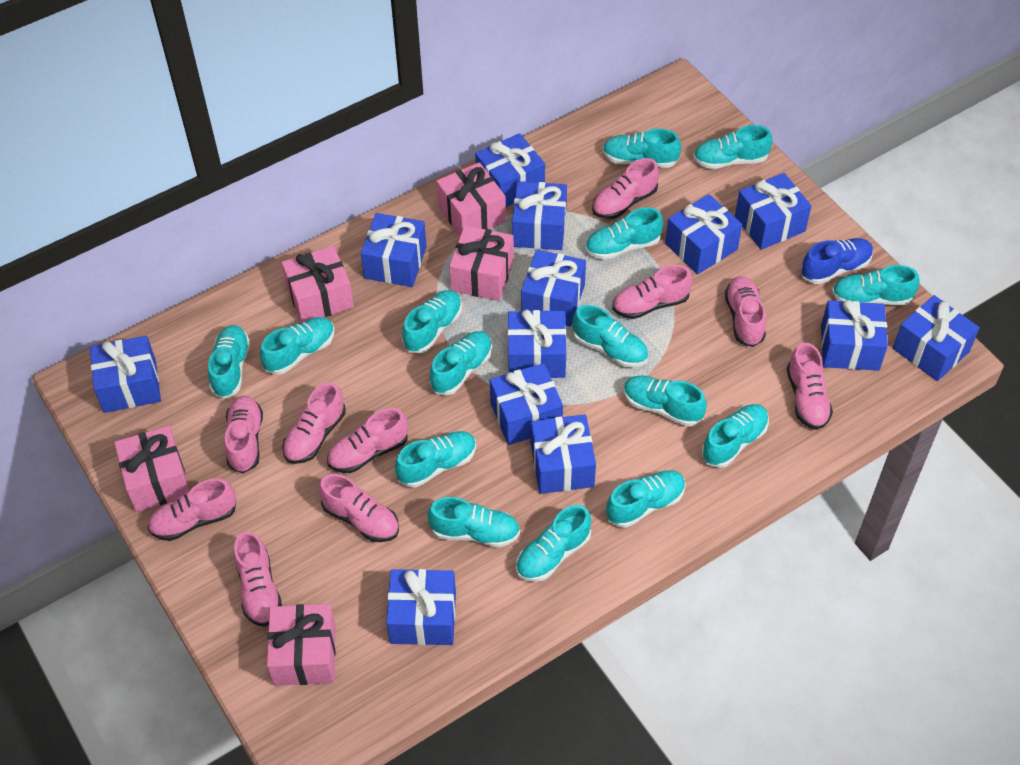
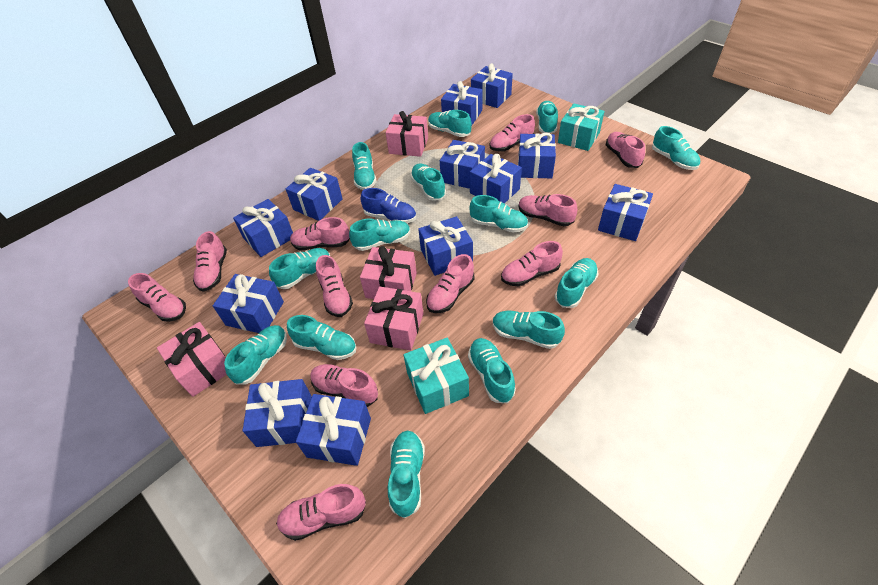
blue gift: [90,336,161,413] [361,213,427,287] [386,569,456,645] [475,133,545,207] [490,363,563,445] [508,310,566,378] [512,181,567,250] [521,249,586,327] [531,415,596,494] [665,194,742,274] [735,173,811,250] [821,300,888,371] [893,295,980,381] = 13 -> [213,274,284,333] [233,199,293,257] [243,379,312,447] [286,168,343,221] [296,394,371,466] [418,216,473,276] [440,140,485,189] [441,81,483,125] [470,154,522,204] [471,63,513,108] [518,133,556,178] [598,184,653,241] = 12
pink gift: [114,426,190,512] [267,604,336,686] [282,246,354,323] [436,162,506,236] [449,225,514,301] = 5 -> [157,322,227,397] [360,246,417,299] [364,286,424,350] [385,111,428,157] = 4
pink shoe: [148,478,236,541] [224,396,263,473] [233,531,282,627] [282,383,346,464] [319,474,399,542] [327,408,408,473] [592,158,659,219] [612,265,693,319] [725,276,766,347] [787,343,833,430] = 10 -> [128,273,186,322] [193,231,227,292] [276,484,366,541] [290,217,350,250] [310,364,378,407] [316,255,353,317] [426,254,474,313] [490,114,535,151] [501,241,563,286] [519,194,577,226] [606,132,645,168] = 11
turquoise gift: none = 0 -> [403,337,469,414] [558,104,605,151] = 2
turquoise shoe: [208,325,250,399] [260,317,335,375] [395,431,476,487] [402,290,462,353] [428,497,520,547] [430,331,492,395] [516,505,591,582] [572,305,648,367] [585,207,663,260] [603,129,681,168] [606,470,686,528] [624,375,707,426] [693,125,772,169] [702,404,769,468] [832,265,919,305] = 15 -> [224,325,287,384] [269,248,330,289] [287,315,357,360] [349,218,411,251] [352,142,376,190] [388,431,425,518] [410,163,446,201] [428,110,472,137] [468,338,516,403] [470,195,528,233] [493,311,565,349] [536,101,558,134] [555,258,598,308] [652,126,700,170] = 14

